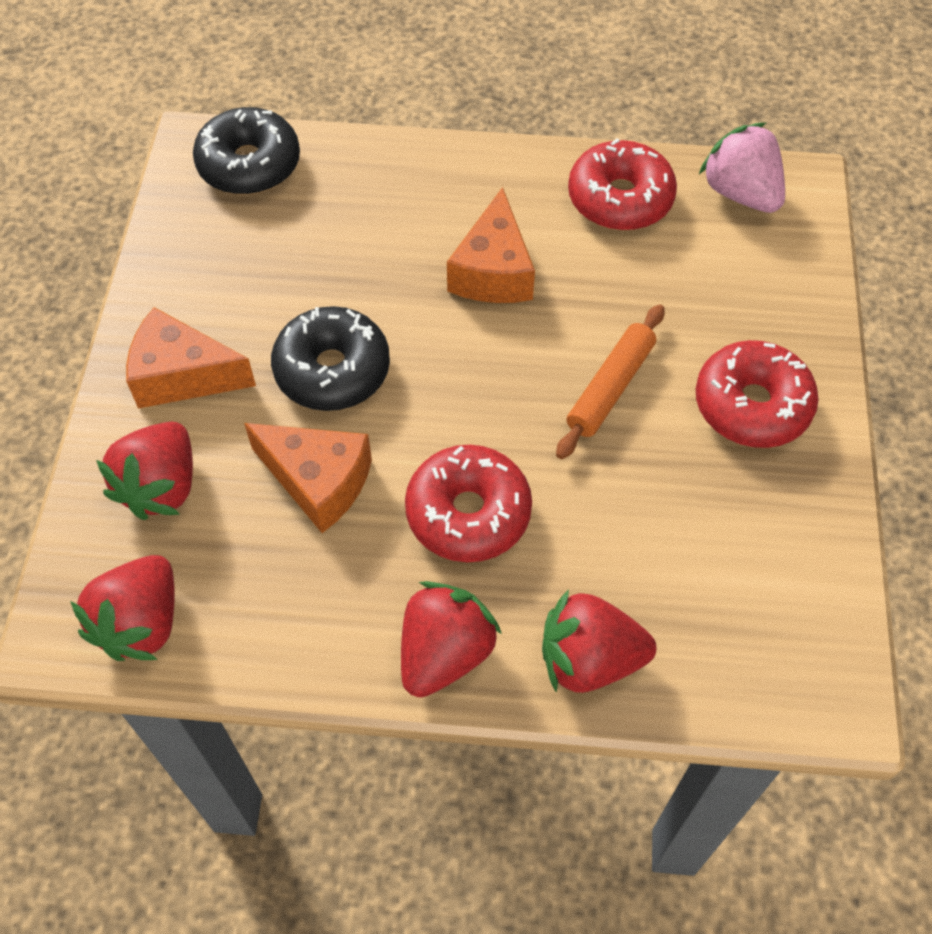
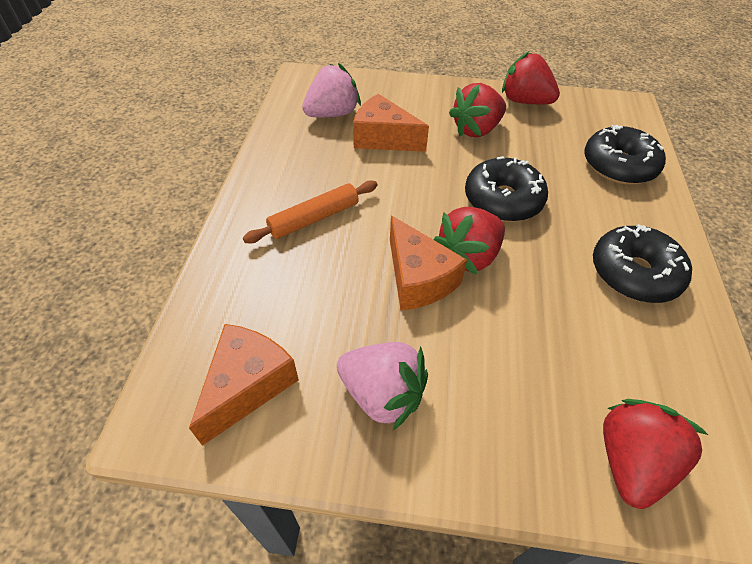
black donut: [193,107,300,195] [271,306,390,411] = 2 -> [465,156,548,222] [584,125,666,185] [593,224,692,303] = 3
pink strawberry: [699,123,785,213] = 1 -> [302,63,361,117] [337,342,428,430] = 2
red donut: [405,445,532,562] [568,138,677,231] [696,340,819,448] = 3 -> none = 0

